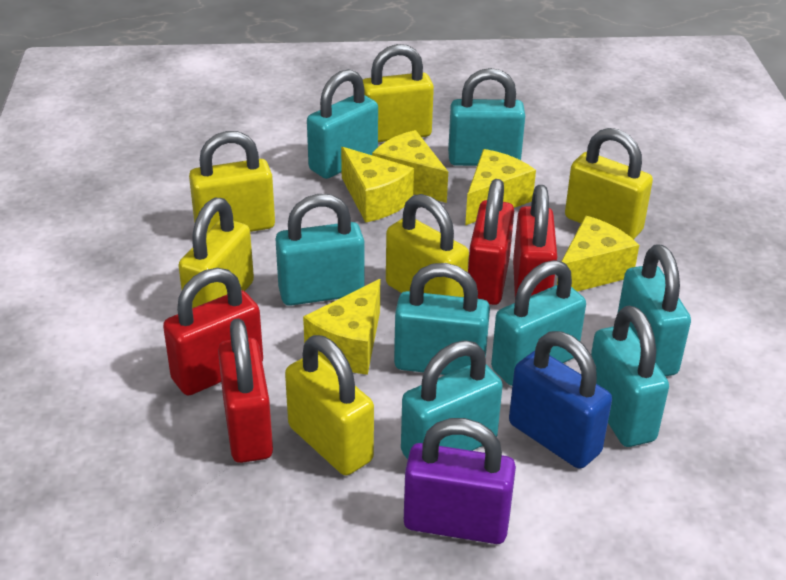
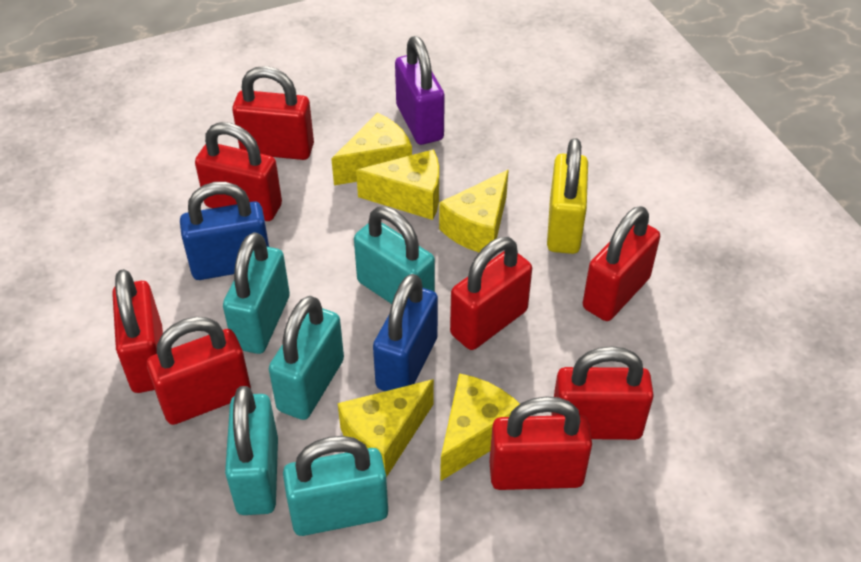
blue padlock: [509,331,612,469] = 1 -> [180,182,269,280] [373,274,438,391] = 2
red padlock: [163,268,263,395] [218,318,273,463] [468,179,514,305] [513,185,557,297] = 4 -> [112,269,163,393] [147,317,251,425] [195,122,282,221] [232,66,314,160] [450,237,532,350] [490,396,592,490] [551,346,654,440] [583,206,660,321] = 8
turquoise padlock: [275,194,364,306] [307,69,378,179] [394,263,490,375] [401,340,503,459] [448,68,525,166] [491,260,586,386] [591,306,669,447] [618,244,691,376] = 8 -> [223,232,290,354] [225,386,278,515] [269,296,344,420] [283,436,388,536] [354,207,435,304] = 5
yellow padlock: [178,198,254,308] [189,131,275,232] [285,335,374,475] [363,44,434,142] [386,194,469,297] [565,128,653,240] = 6 -> [547,138,588,254] = 1

